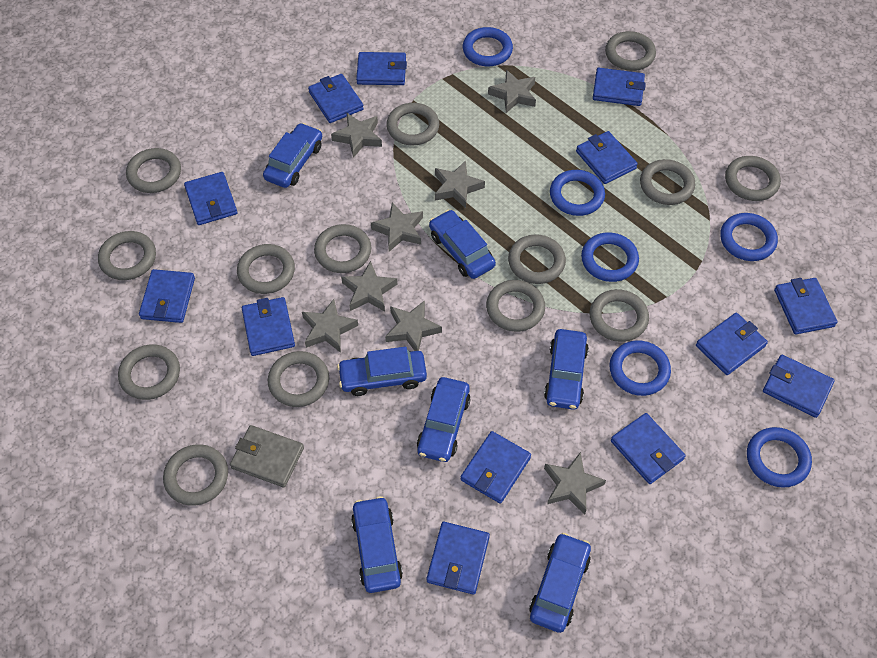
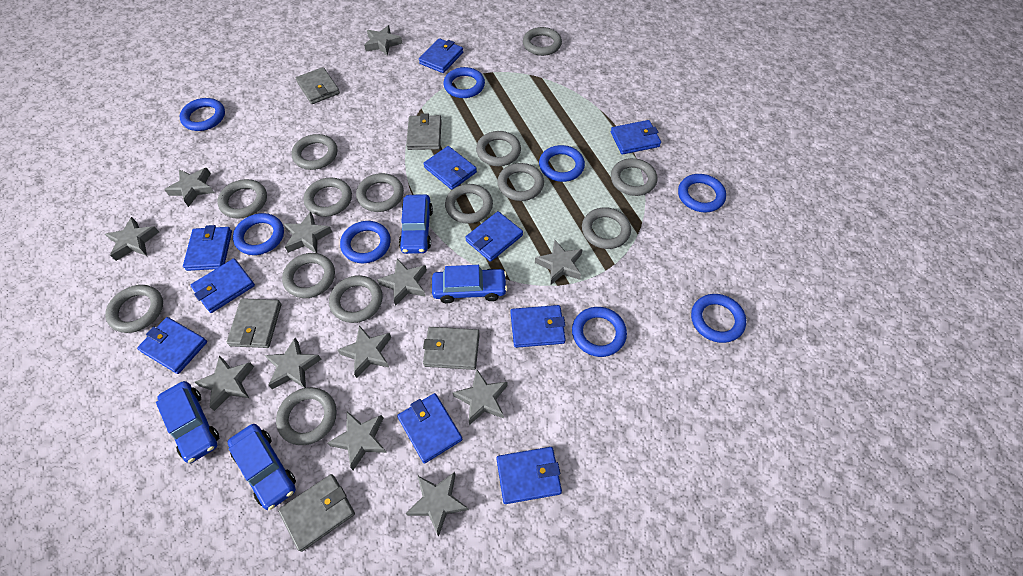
blue car: [263,123,322,188] [337,347,427,396] [351,496,403,593] [417,377,471,462] [429,210,496,279] [529,533,591,633] [544,329,589,410] = 7 -> [156,381,219,463] [227,424,296,510] [399,194,433,254] [432,265,507,303] = 4
blue ring: [463,27,513,66] [550,170,605,216] [581,232,639,282] [610,340,671,396] [720,213,778,261] [747,427,812,488] = 6 -> [180,98,225,131] [233,213,284,255] [340,221,391,263] [443,67,485,98] [539,145,585,182] [572,307,627,357] [678,174,726,213] [691,294,746,343] = 8
blue wallet: [139,269,195,323] [184,172,237,225] [242,297,295,356] [308,74,364,123] [356,52,407,85] [427,522,490,595] [461,431,531,504] [576,131,638,184] [593,68,646,106] [611,413,686,484] [696,313,768,375] [763,355,835,418] [774,278,837,334] = 13 -> [137,317,207,374] [183,225,232,271] [191,258,255,313] [397,393,463,464] [419,38,463,73] [424,146,477,190] [465,211,523,262] [496,447,562,504] [511,305,566,348] [611,120,661,155] = 10
grey star: [302,299,358,353] [331,113,382,158] [341,261,397,312] [371,202,423,252] [385,300,442,351] [435,161,485,209] [488,70,536,113] [544,452,606,515] = 8 -> [105,217,159,261] [165,168,214,207] [194,355,254,411] [264,338,322,389] [284,212,332,253] [328,412,387,470] [337,325,391,378] [364,25,402,56] [377,259,427,306] [406,472,469,536] [453,369,508,425] [535,240,583,284] = 12
grey wallet: [230,425,304,487] = 1 -> [227,298,282,348] [278,474,355,552] [296,67,340,104] [406,113,442,150] [423,327,480,370] = 5

